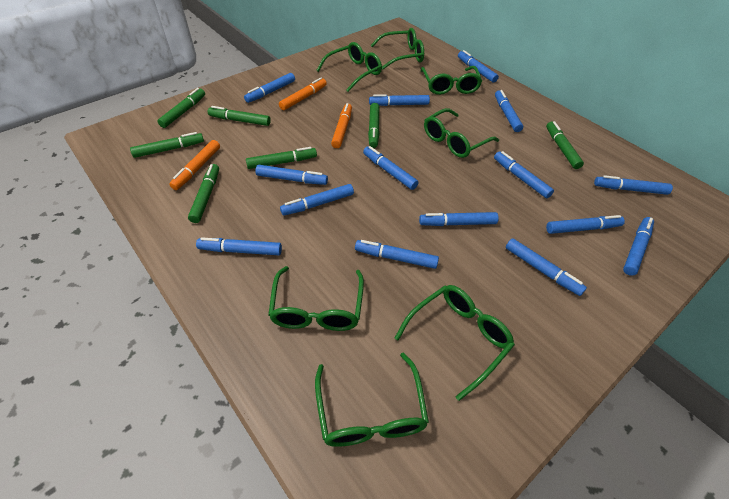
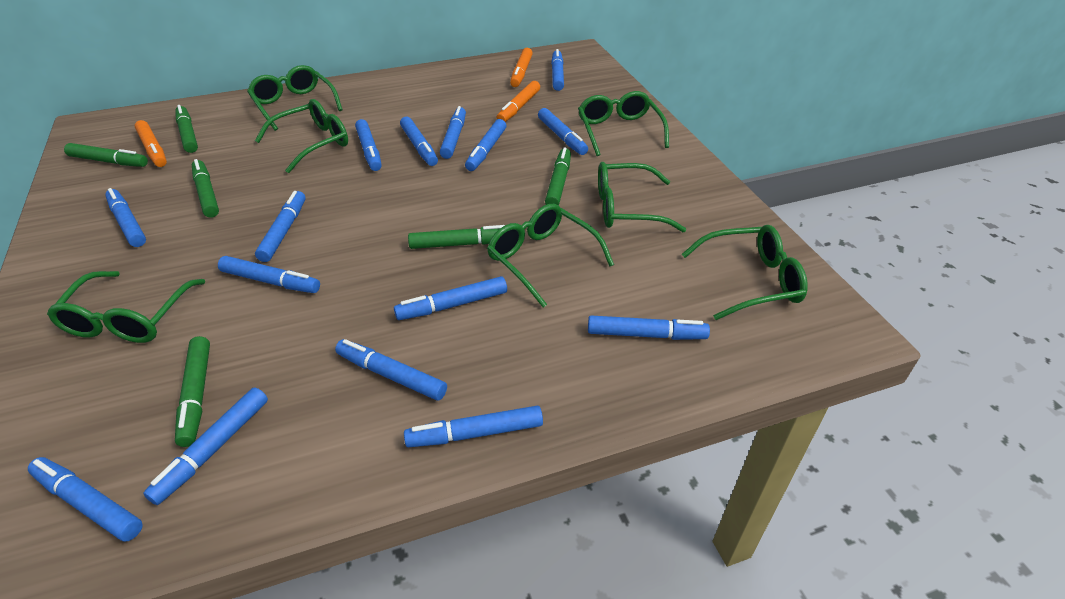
green marker: [130,132,204,158] [157,88,205,128] [188,164,219,223] [208,106,271,126] [246,147,317,169] [368,103,380,148] [546,121,584,169] = 7 -> [64,143,148,167] [175,105,198,153] [175,336,210,447] [192,159,219,218] [408,225,505,249] [545,147,571,205] = 6

